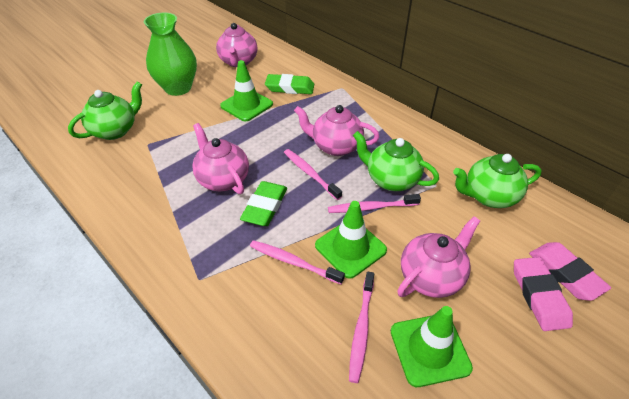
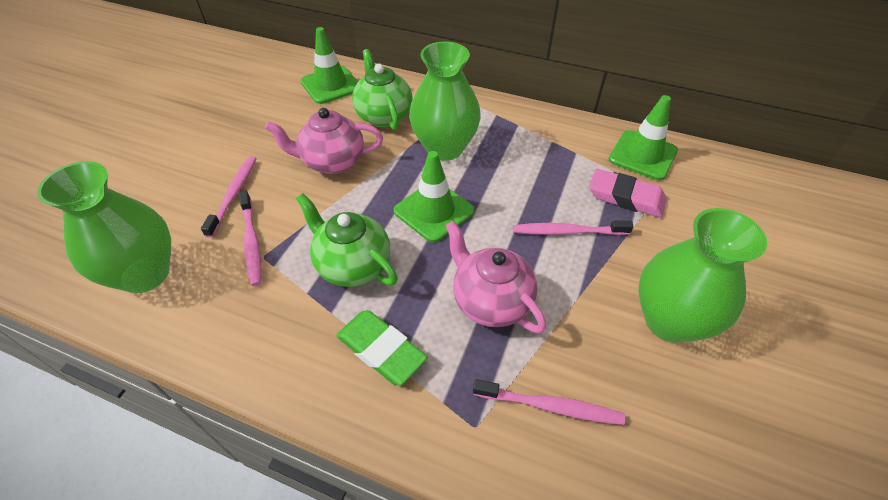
green eraser: [240,181,287,226] [265,74,314,94] = 2 -> [336,310,428,385] = 1
green teapot: [68,81,142,140] [353,131,439,191] [453,154,542,208] = 3 -> [296,193,398,287] [352,49,413,130] = 2
green vase: [144,12,197,96] = 1 -> [37,161,171,293] [409,41,481,161] [638,208,767,343] = 3
pink eraser: [514,257,573,331] [529,242,611,301] = 2 -> [589,169,667,218] = 1
pink teapot: [192,123,249,194] [216,23,257,67] [294,105,379,156] [397,216,480,298] = 4 -> [265,108,383,174] [445,221,547,334] = 2

